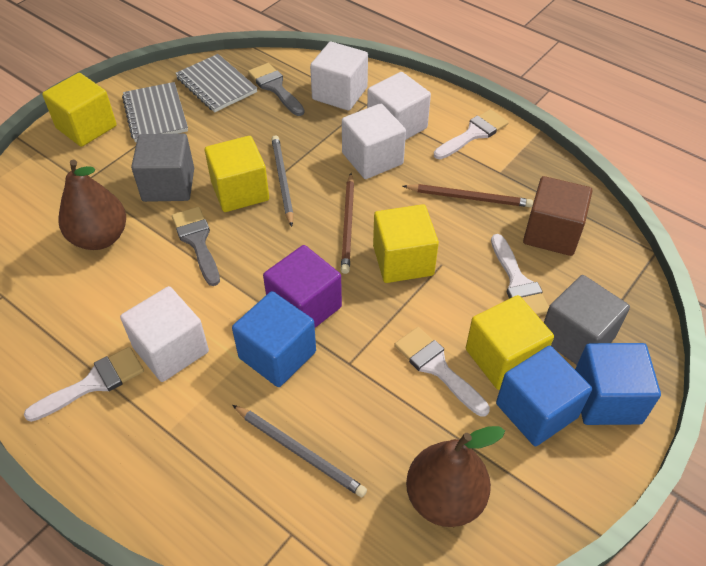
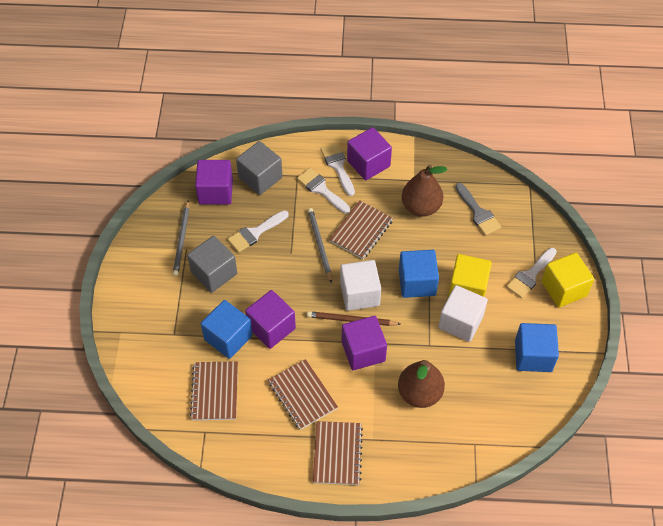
brown cube: [523,176,592,256] = 1 -> none = 0
brown notebook: none = 0 -> [190,361,238,420] [268,359,338,430] [313,421,363,485] [329,200,393,259] = 4
brown pencil: [341,173,354,274] [403,184,533,207] = 2 -> [307,311,400,326] = 1
grey brush: [172,207,220,286] [248,63,305,116] = 2 -> [455,183,501,236] = 1
grey notebook: [122,82,188,142] [175,54,257,112] = 2 -> none = 0
purple cube: [263,245,342,328] = 1 -> [195,160,233,205] [245,290,296,349] [342,316,387,370] [347,127,392,180] = 4
white cube: [120,286,209,382] [310,42,368,111] [342,103,406,179] [367,72,431,140] = 4 -> [340,260,381,311] [439,285,488,342] = 2
yellow cube: [42,73,117,147] [205,136,269,212] [373,204,439,283] [466,295,554,390] = 4 -> [448,254,492,297] [542,253,594,307] = 2

